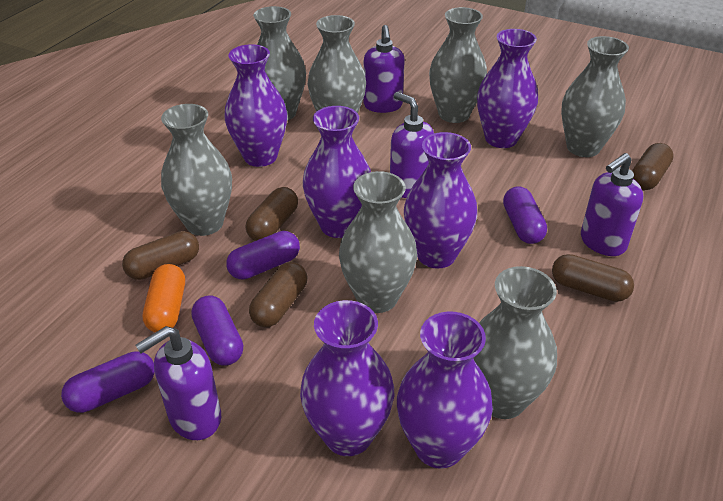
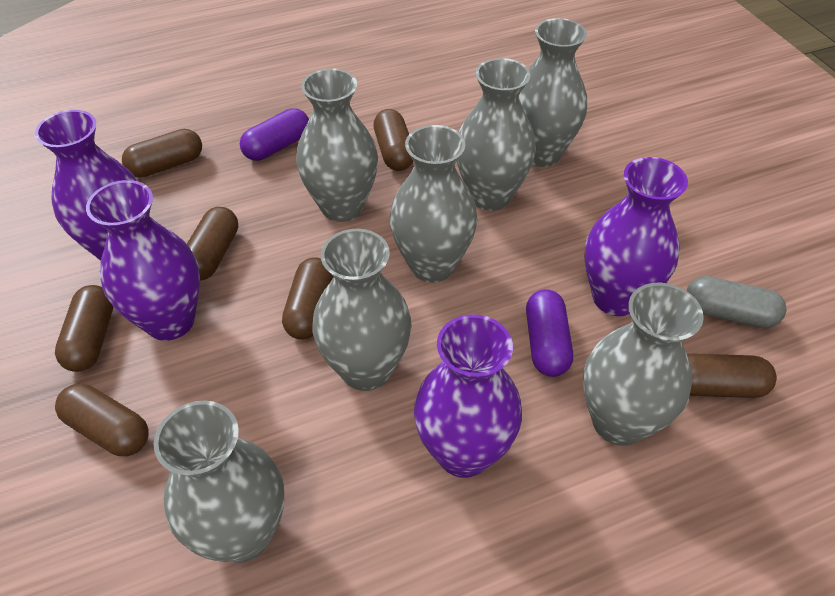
brown capsule: [122,231,199,280] [246,187,298,241] [249,262,307,327] [552,254,634,302] [632,143,674,190] = 5 -> [55,285,113,372] [55,384,149,456] [122,129,202,178] [187,207,238,280] [282,257,333,340] [373,109,413,171] [687,353,777,398] = 7
grey capsule: none = 0 -> [686,276,786,328] = 1
orange capsule: [143,264,185,332] = 1 -> none = 0
purple capsule: [61,351,155,413] [191,295,243,365] [226,231,300,280] [503,186,547,244] = 4 -> [240,108,309,161] [526,289,573,377] = 2
purple soap dispenser: [135,326,221,440] [363,25,405,113] [390,92,434,198] [581,153,643,256] = 4 -> none = 0
purple vase: [224,44,287,167] [300,300,394,456] [303,106,371,238] [397,311,493,469] [404,132,477,269] [477,29,538,148] = 6 -> [35,110,137,261] [86,180,200,341] [414,314,522,478] [584,157,688,316] = 4

